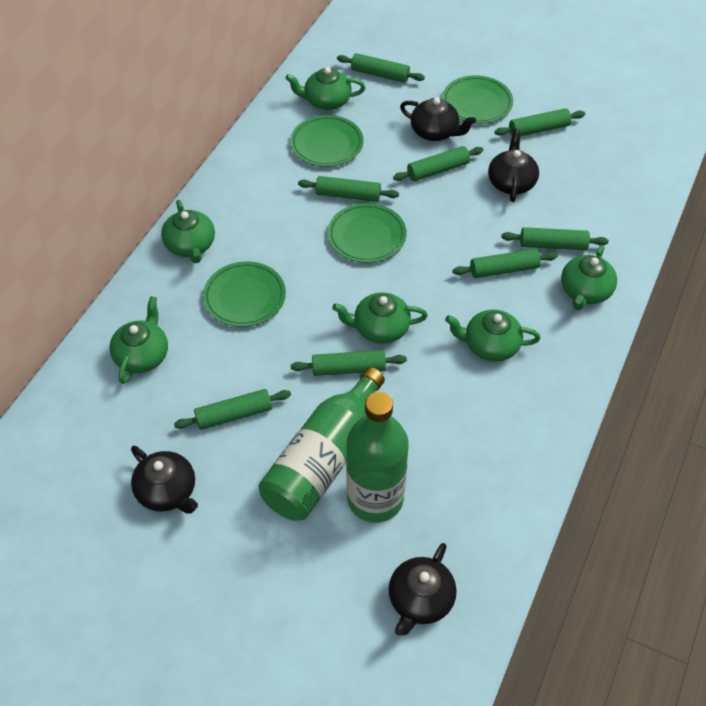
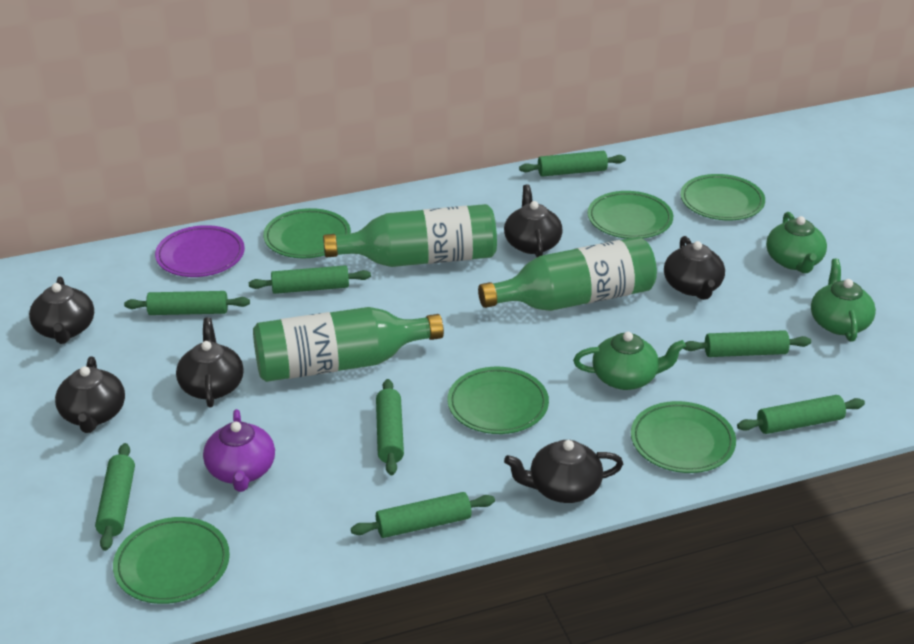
black teapot: [131,446,198,514] [388,543,457,636] [400,98,476,141] [488,129,539,202] = 4 -> [29,277,94,344] [55,356,125,433] [176,317,244,407] [504,184,563,257] [504,440,623,503] [664,236,725,300] = 6
green bottle: [259,367,385,521] [346,392,409,523] = 2 -> [253,307,444,382] [323,204,497,267] [478,237,657,311] = 3
green plate: [203,261,286,327] [290,115,364,167] [328,203,406,263] [442,75,513,124] = 4 -> [113,517,230,604] [263,208,351,258] [447,367,549,434] [587,191,673,239] [631,401,736,473] [680,174,765,220] = 6
green teapot: [109,296,168,384] [161,200,215,263] [286,67,366,110] [332,292,428,344] [445,310,541,361] [561,245,617,310] = 6 -> [573,332,686,390] [766,212,827,273] [811,258,876,342] = 3
purple plate: none = 0 -> [155,225,245,277] = 1
purple teapot: none = 0 -> [203,409,275,492] = 1

